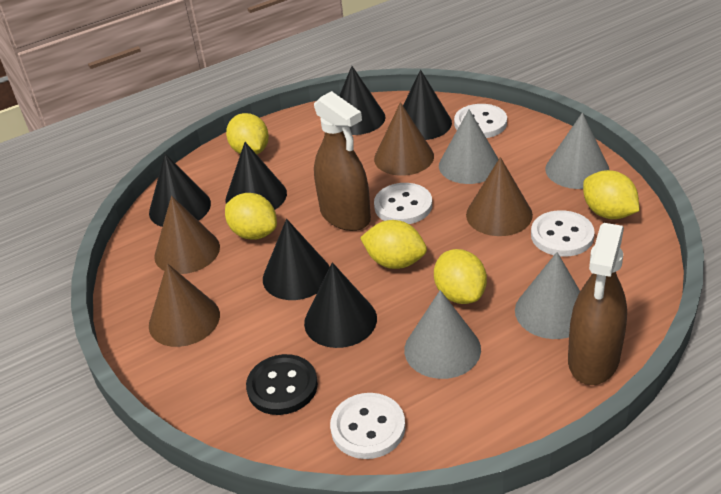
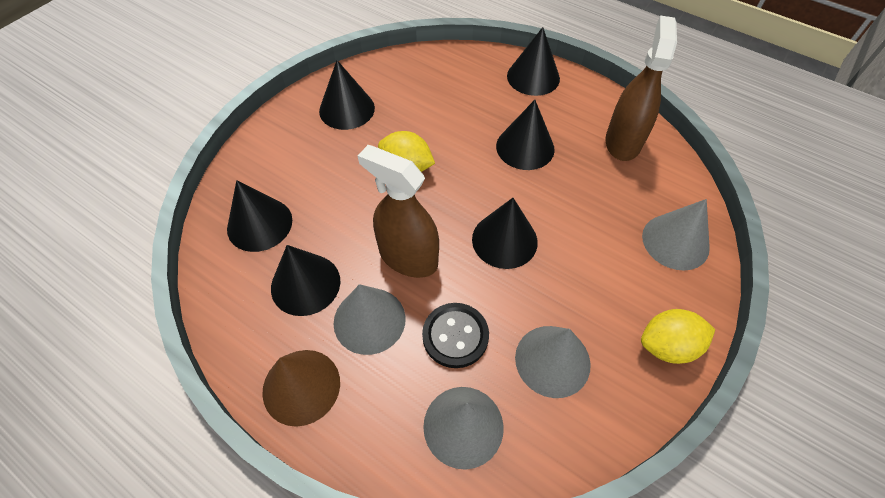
brown cone: [149,263,220,347] [154,196,220,274] [374,102,434,176] [466,157,533,236] = 4 -> [262,350,340,427] = 1
white button: [330,393,405,459] [374,183,432,224] [454,104,507,138] [531,210,595,256] = 4 -> none = 0
yellow lemon: [225,193,277,240] [226,113,269,154] [360,220,427,269] [434,249,487,304] [583,170,639,219] = 5 -> [378,131,435,172] [641,309,715,364] = 2

